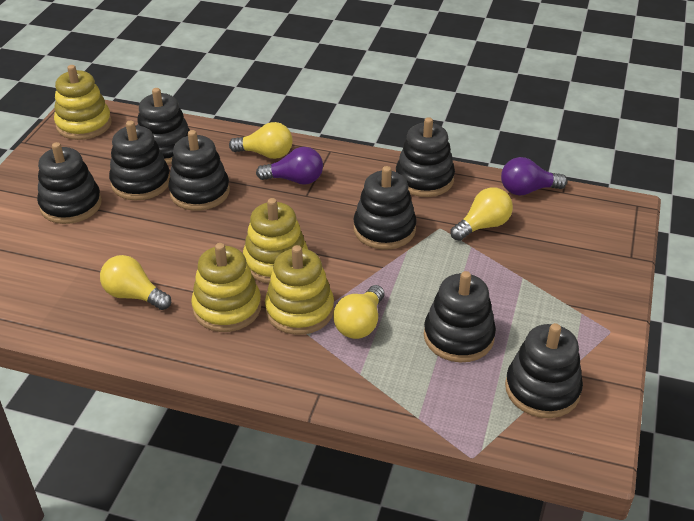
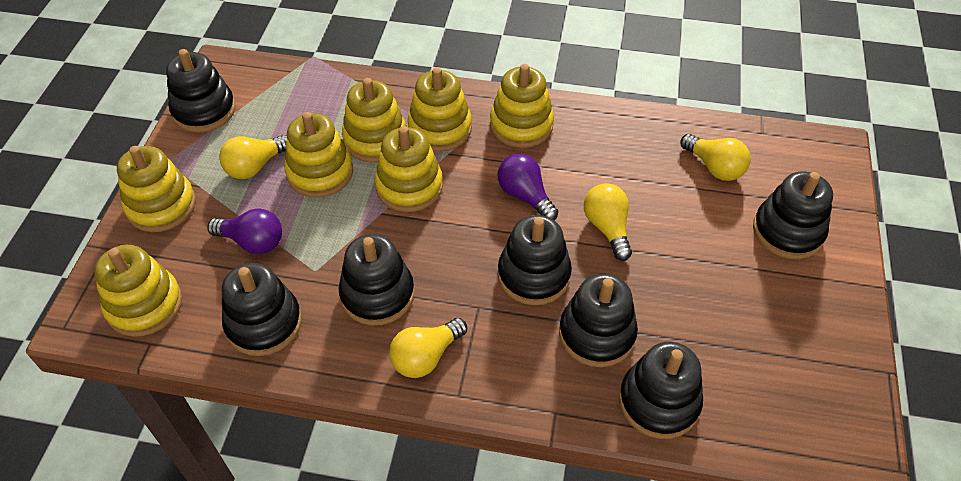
black stacking toy: [37,142,102,224] [109,121,170,200] [137,88,190,164] [168,130,230,211] [354,166,417,249] [396,117,455,197] [424,271,496,363] [505,323,583,418] = 8 -> [166,49,235,133] [222,263,302,356] [339,234,414,326] [498,215,572,305] [559,274,638,367] [619,342,703,439] [753,172,833,259] = 7
yellow stacking toy: [54,65,112,140] [191,243,261,332] [243,198,308,284] [265,245,334,335] = 4 -> [94,245,182,337] [117,146,196,232] [284,112,353,198] [342,78,407,162] [375,126,443,212] [407,67,472,152] [490,64,554,148] = 7

